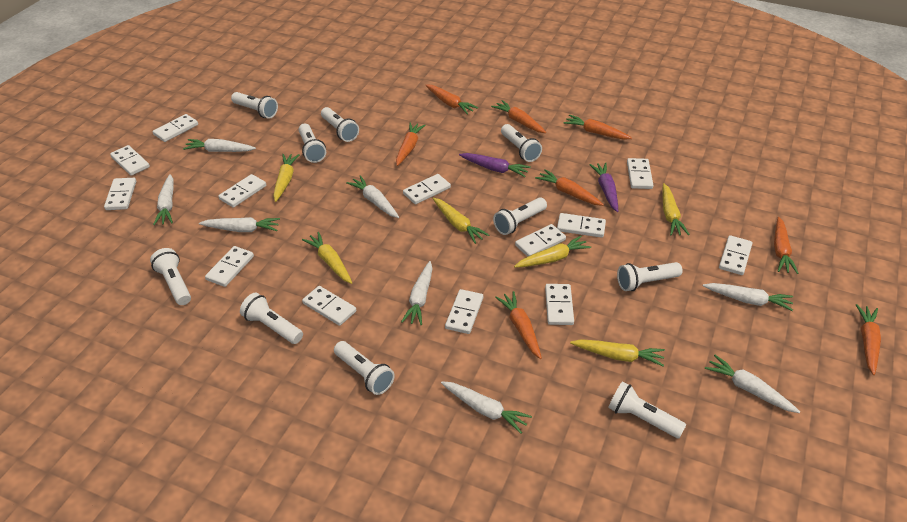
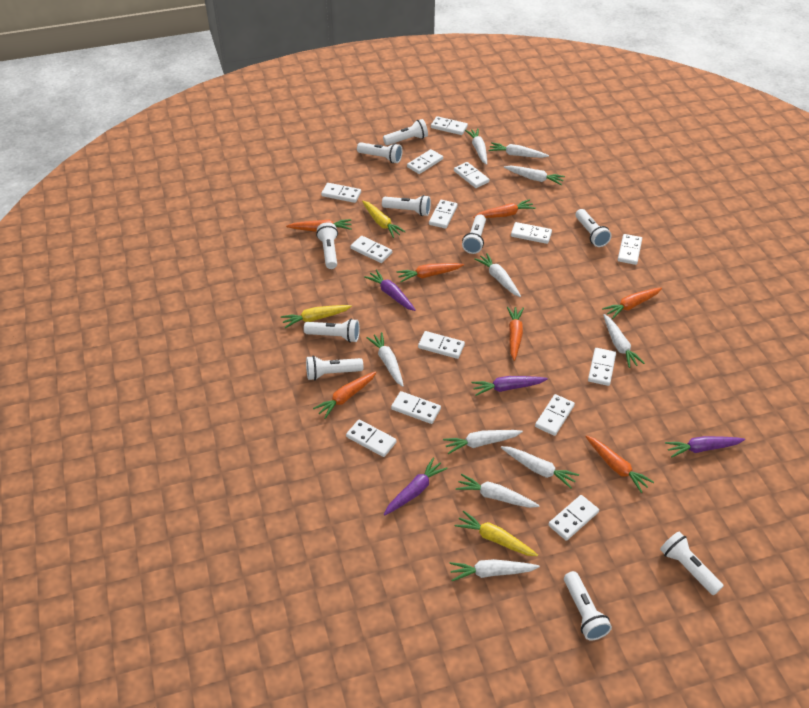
orange carrot: [396,122,425,166] [425,84,478,115] [491,100,546,133] [495,291,542,359] [535,169,604,206] [563,115,632,140] [774,217,799,274] [856,304,881,375] = 8 -> [286,219,352,232] [313,371,376,419] [396,263,464,282] [473,199,536,218] [507,307,524,361] [585,435,654,493] [602,287,662,319] = 7
purple carrot: [459,153,531,177] [589,163,618,212] = 2 -> [364,269,416,311] [384,458,448,516] [471,376,548,396] [665,436,745,458] = 4
white carrot: [153,174,174,225] [183,139,256,152] [199,217,280,232] [346,175,399,218] [401,261,432,325] [441,381,532,434] [703,283,793,311] [705,355,800,413] = 8 -> [366,332,404,387] [443,430,523,454] [449,559,540,581] [456,474,540,508] [465,129,487,165] [474,253,521,297] [489,142,549,158] [501,446,579,489] [504,166,565,185] [603,314,645,368] = 10
white domino: [104,178,136,210] [110,145,150,176] [153,114,198,142] [205,246,254,287] [218,174,266,208] [302,286,356,326] [403,174,451,204] [445,289,483,334] [515,224,566,257] [545,284,574,325] [557,213,606,238] [627,158,654,189] [719,235,752,275] = 13 -> [321,183,361,203] [346,420,397,457] [350,236,392,263] [391,391,441,424] [407,149,443,174] [418,331,465,359] [429,200,458,229] [431,116,468,135] [454,162,489,188] [511,222,552,244] [535,394,575,436] [548,495,599,541] [588,348,616,386] [618,234,642,265] = 14
yellow carrot: [273,154,299,202] [302,232,352,284] [433,198,489,244] [514,236,591,268] [570,339,665,367] [663,183,690,235] = 6 -> [281,305,352,328] [362,200,406,238] [455,510,538,556] = 3

